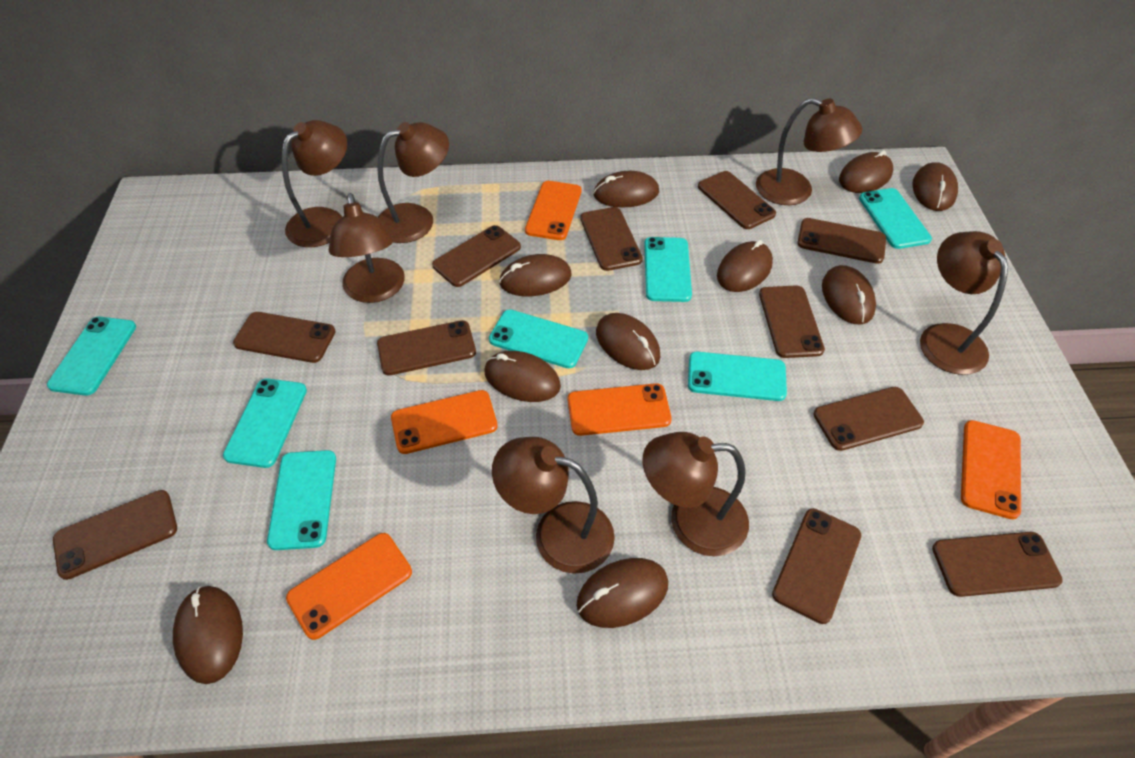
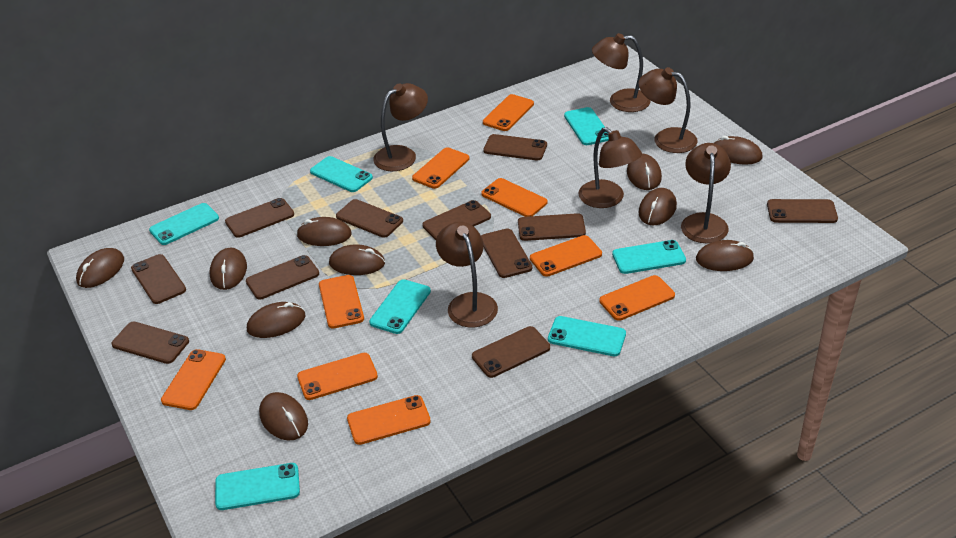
brown lamp: [282,120,347,247] [329,193,405,303] [377,122,449,243] [492,437,615,574] [642,432,749,556] [756,98,863,205] [920,231,1008,375] = 7 -> [373,83,428,171] [436,222,498,327] [578,127,642,208] [592,33,651,112] [638,67,698,153] [681,143,731,243] = 6
orange phone: [286,533,412,640] [391,390,498,454] [525,181,582,240] [568,383,672,436] [961,420,1021,519] = 5 -> [161,349,226,410] [297,353,378,400] [319,275,364,329] [347,395,431,445] [412,147,469,189] [481,178,547,217] [483,94,534,131] [530,235,602,277] [599,275,675,321] = 9

